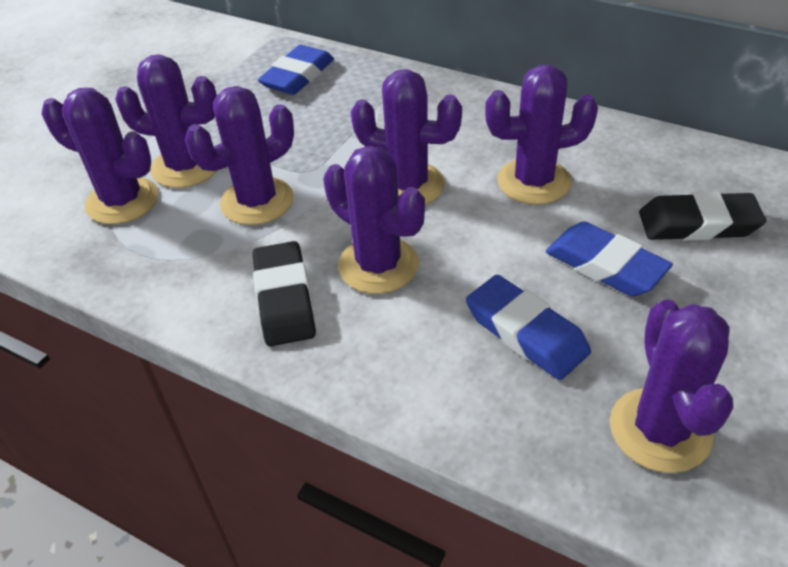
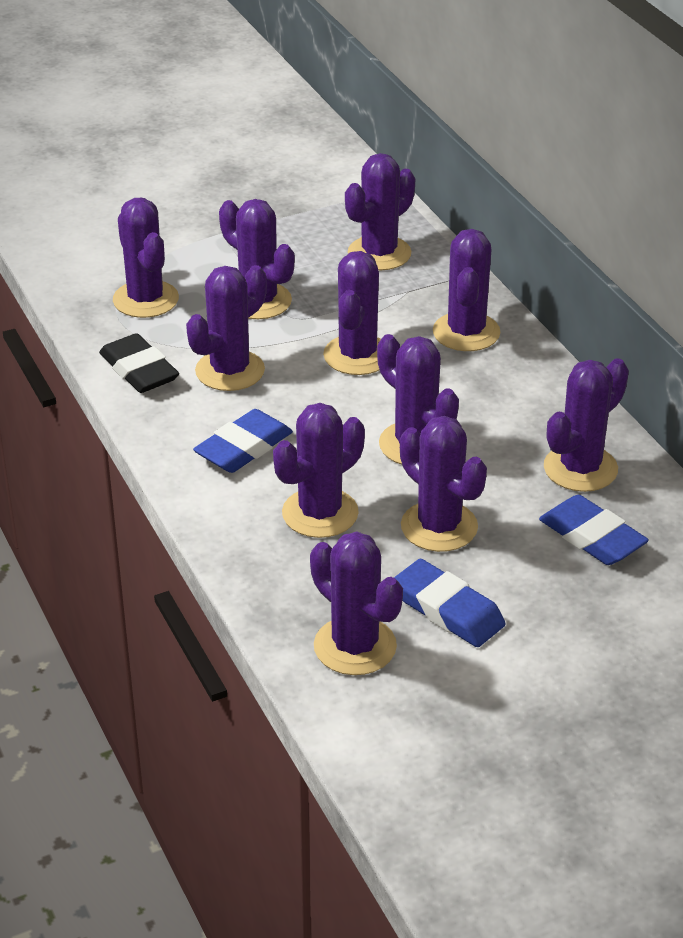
black eraser: [252,241,316,346] [639,191,766,241] = 2 -> [99,333,179,393] = 1
purple cactus: [42,88,158,224] [115,54,217,188] [185,86,294,225] [323,146,425,294] [351,69,462,205] [485,64,598,205] [610,300,733,473] = 7 -> [113,198,179,318] [186,265,267,391] [219,199,295,319] [273,403,365,538] [310,532,403,675] [323,251,381,375] [345,153,415,270] [377,334,459,464] [400,416,487,552] [433,229,500,351] [544,358,629,492] = 11

